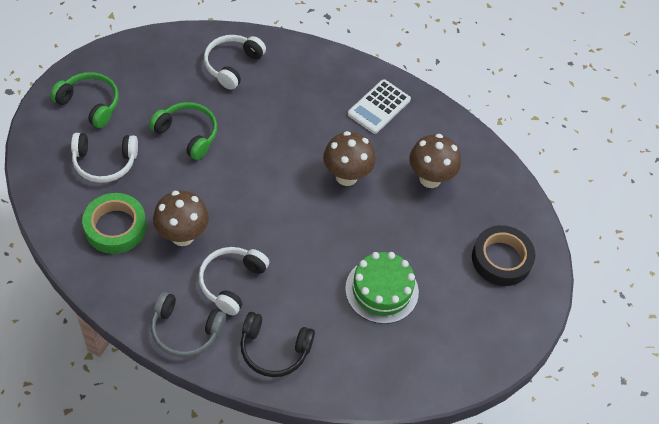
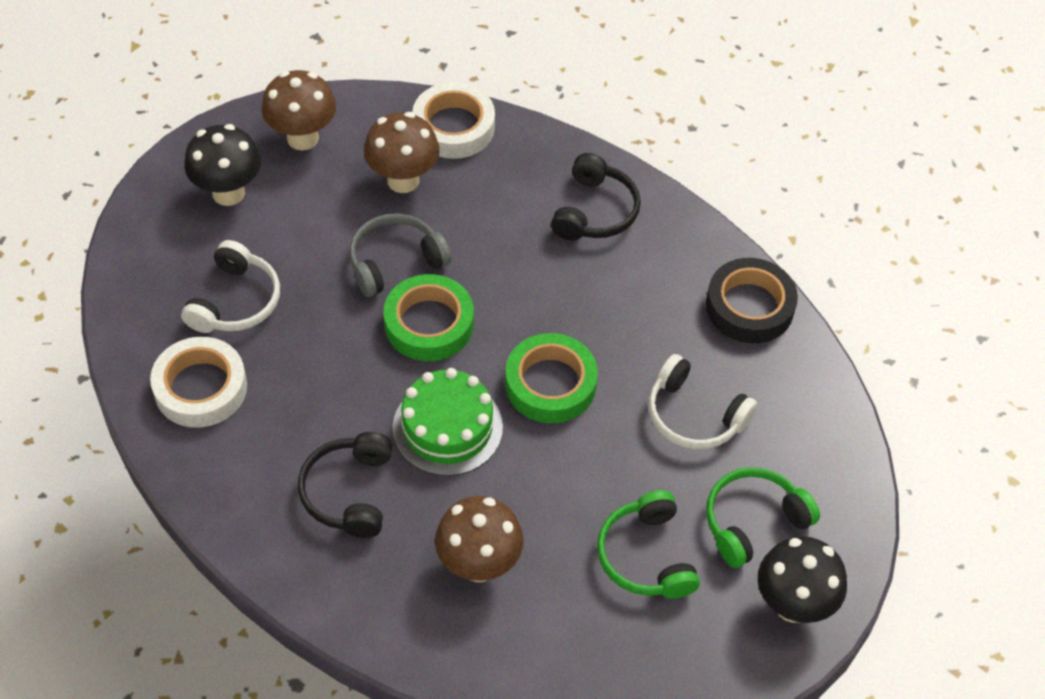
black headphones: [240,312,315,377] = 1 -> [298,432,392,538] [551,153,641,241] = 2
black mushroom: none = 0 -> [184,124,261,206] [758,536,847,623] = 2
green tape: [82,193,146,254] = 1 -> [384,274,474,361] [505,333,598,423] = 2
white calculator: [348,79,411,134] = 1 -> none = 0
white headphones: [71,133,138,183] [198,247,269,315] [204,35,266,90] = 3 -> [181,240,280,333] [648,354,757,449] = 2
white tape: none = 0 -> [150,337,247,427] [412,82,495,159] = 2

